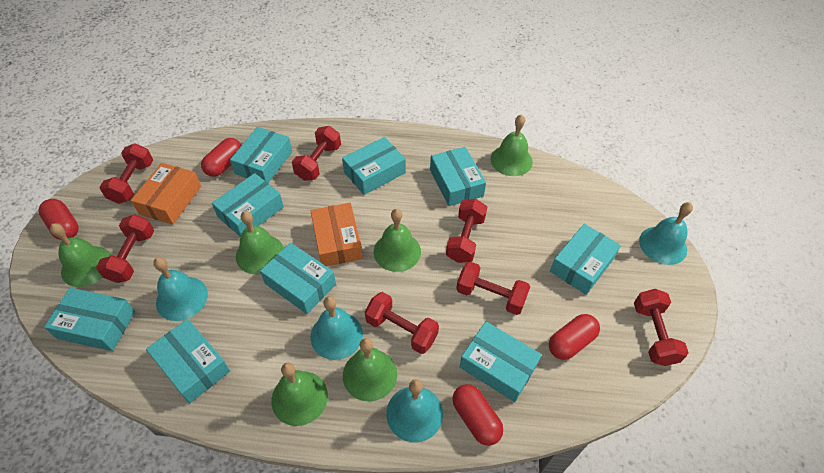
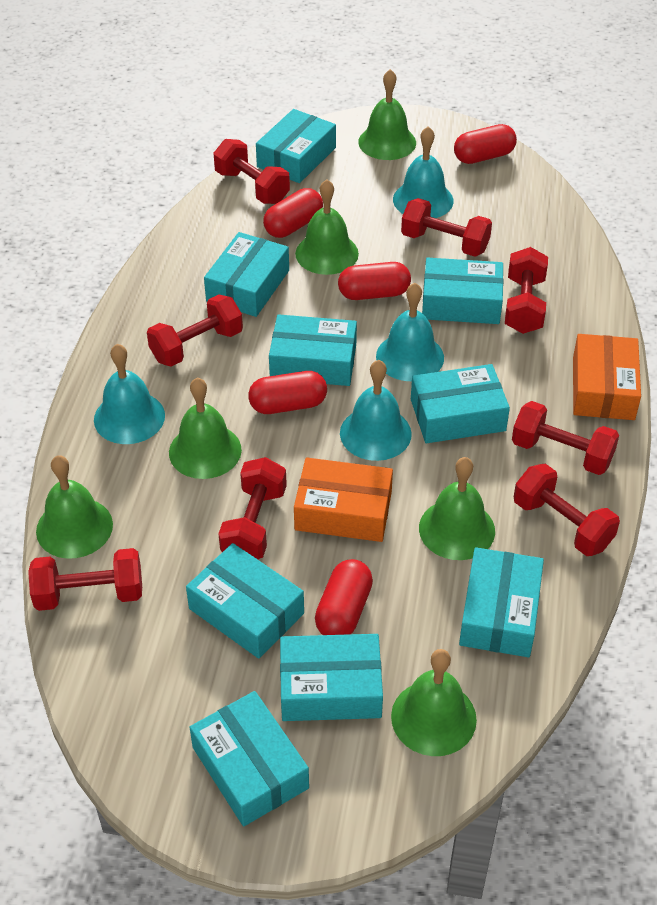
red capsule: [39,199,79,240] [201,138,242,177] [452,384,503,446] [549,314,600,360] = 4 -> [248,371,327,414] [263,188,323,238] [315,559,373,635] [338,262,411,300] [454,124,517,164] = 5
red dumbbell: [96,214,154,283] [99,143,153,204] [292,126,341,181] [365,292,439,354] [446,198,487,263] [456,261,530,315] [634,289,689,366] = 7 -> [28,548,142,611] [147,295,243,367] [213,139,290,204] [218,457,287,559] [401,198,492,257] [505,247,548,334] [512,401,619,475] [514,464,620,556] = 8

